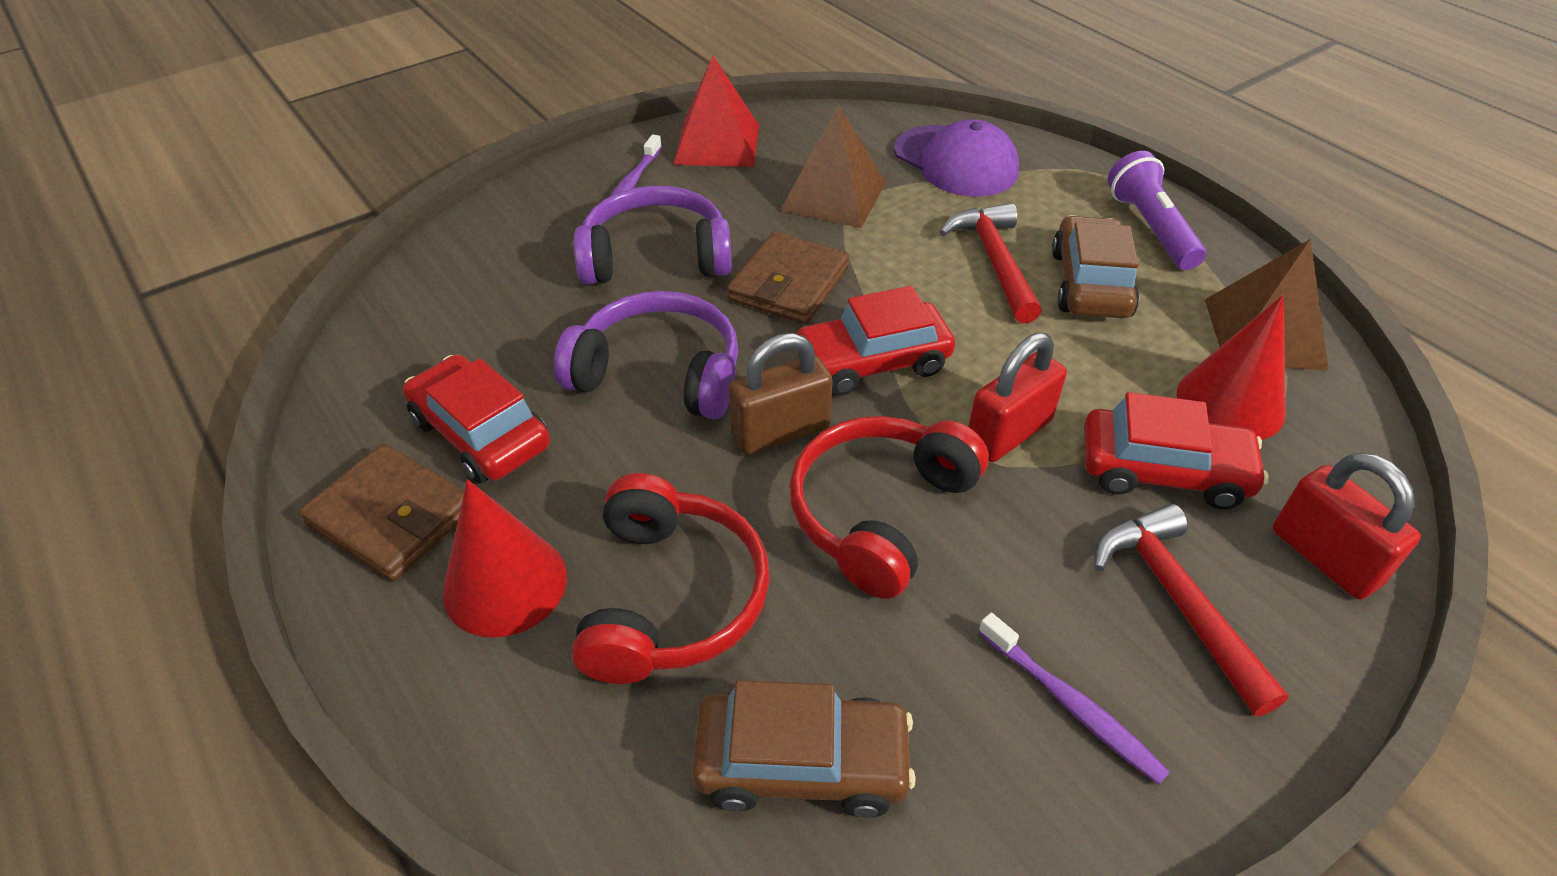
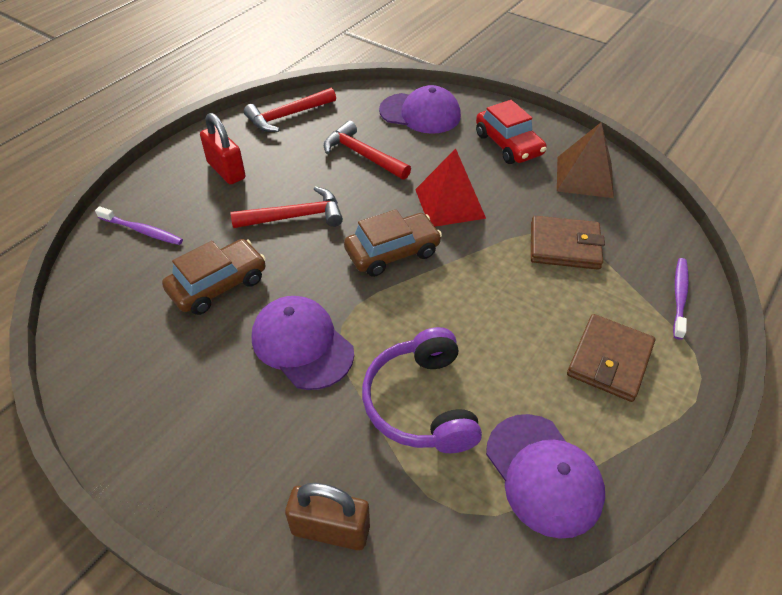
brown pyramid: [780,105,886,228] [1205,239,1328,370] = 2 -> [557,122,614,198] = 1
purple cap: [894,119,1019,197] = 1 -> [252,296,354,390] [379,85,461,134] [486,414,605,539] = 3
purple flashlight: [1108,151,1206,270] = 1 -> none = 0
purple headphones: [554,291,738,419] [574,186,732,284] = 2 -> [362,327,482,453] = 1
red car: [403,354,550,483] [797,286,955,396] [1084,392,1269,509] = 3 -> [476,100,547,164] = 1
red cone: [443,479,567,638] [1177,295,1286,440] = 2 -> none = 0
red hammer: [940,203,1042,323] [1094,504,1289,716] = 2 -> [230,186,343,228] [244,88,336,132] [324,121,411,180] = 3
red headphones: [571,473,770,684] [789,416,989,599] = 2 -> none = 0
red padlock: [968,332,1067,462] [1273,452,1421,599] = 2 -> [200,113,245,185] = 1

